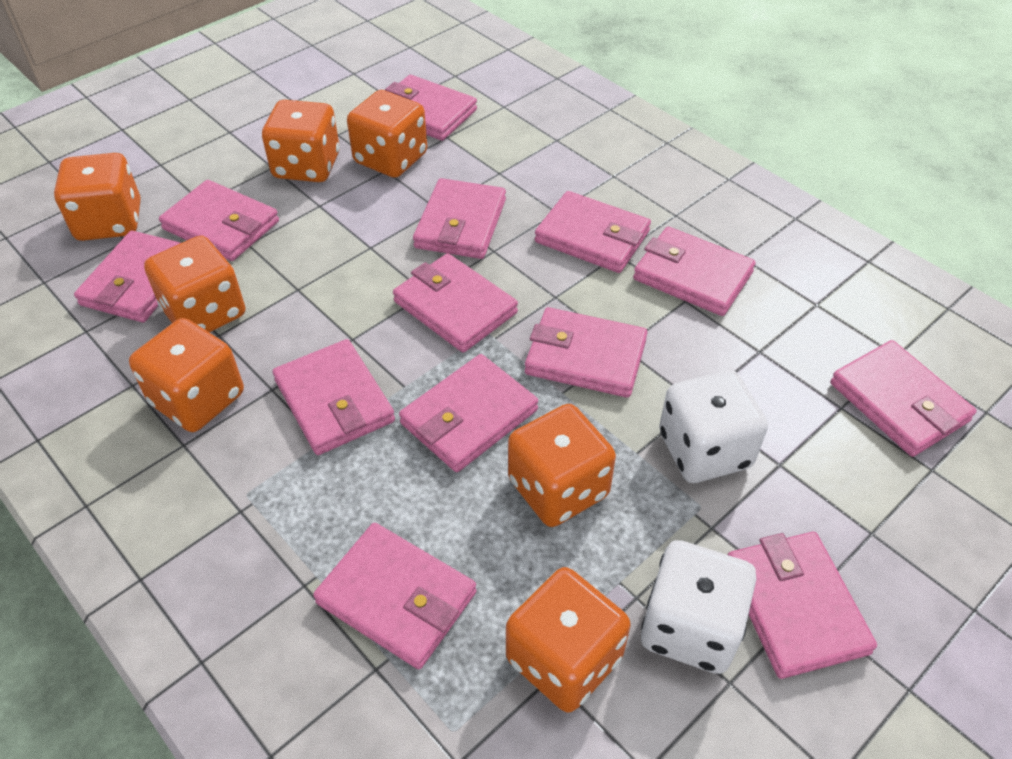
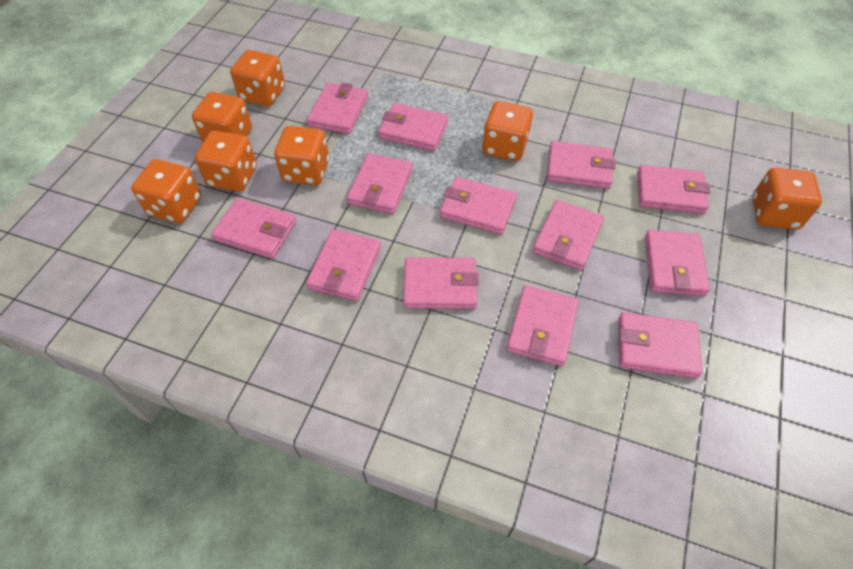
white dice: [641,540,756,674] [659,370,768,483] = 2 -> none = 0

